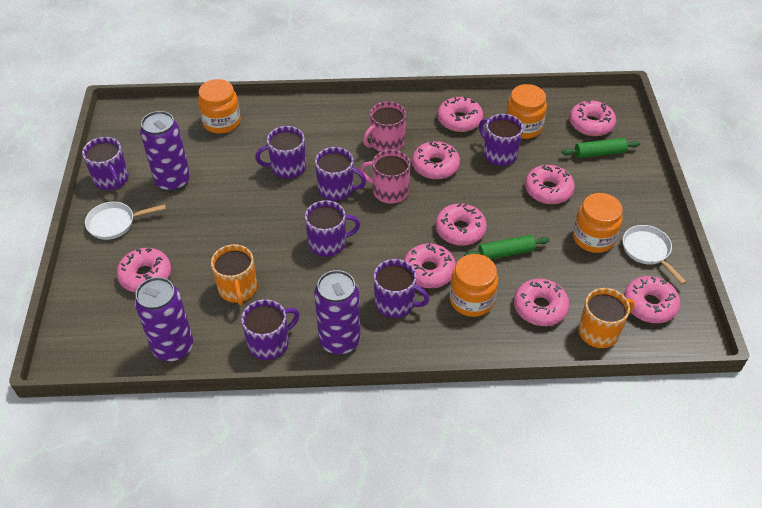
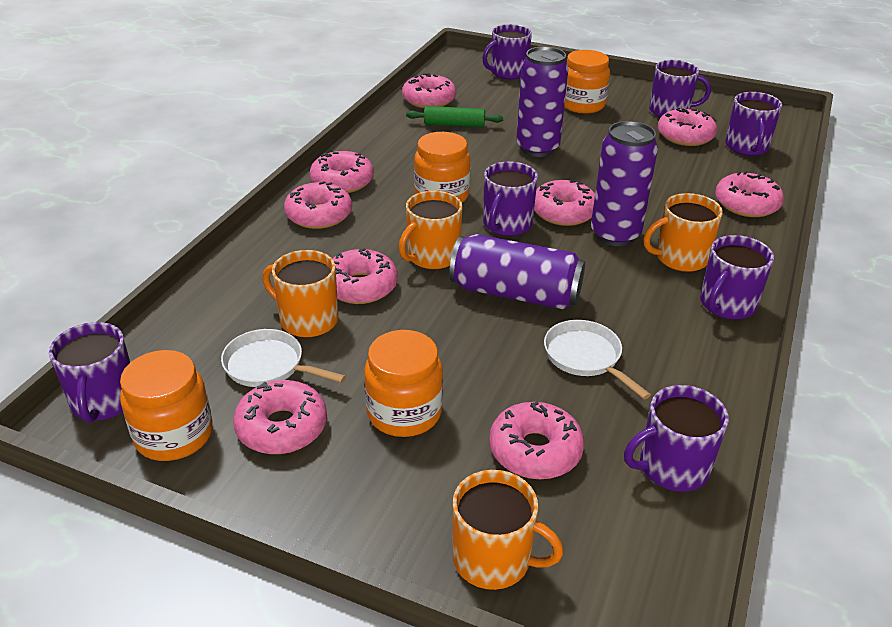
green rolling pin: [464,235,550,259] [562,138,640,158] = 2 -> [406,106,503,127] = 1
orange mug: [211,244,257,305] [578,288,635,348] = 2 -> [263,250,338,337] [399,191,462,269] [453,470,563,590] [643,193,723,272] = 4
pink mug: [360,150,411,203] [363,101,406,152] = 2 -> none = 0

